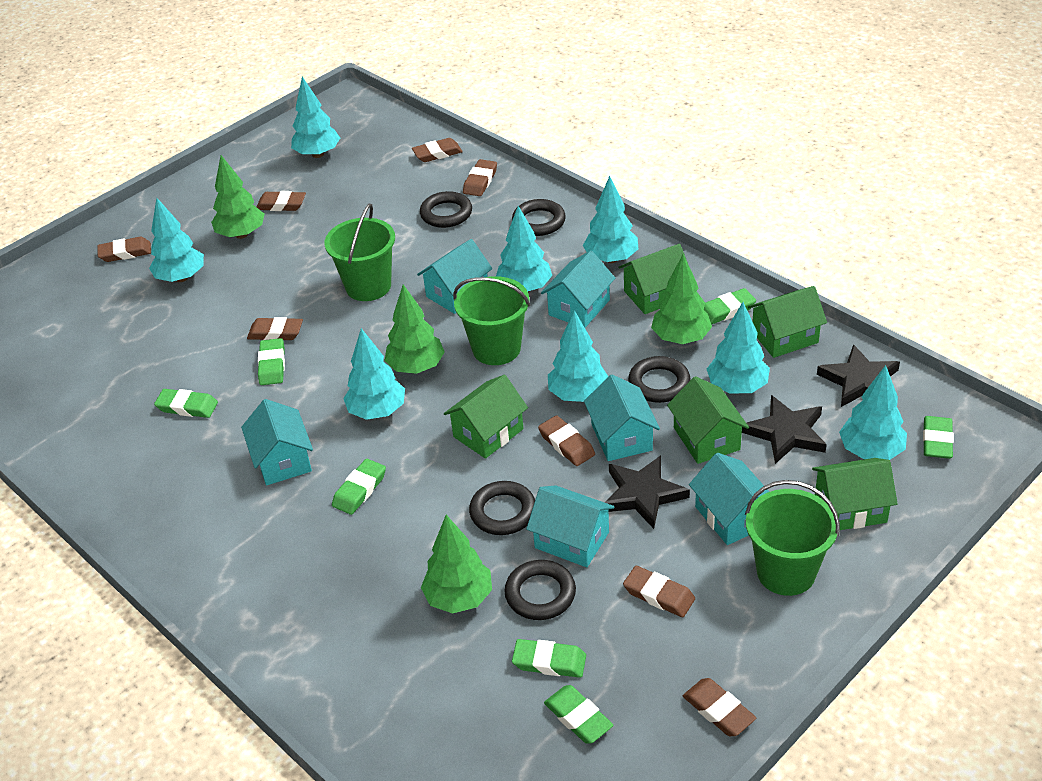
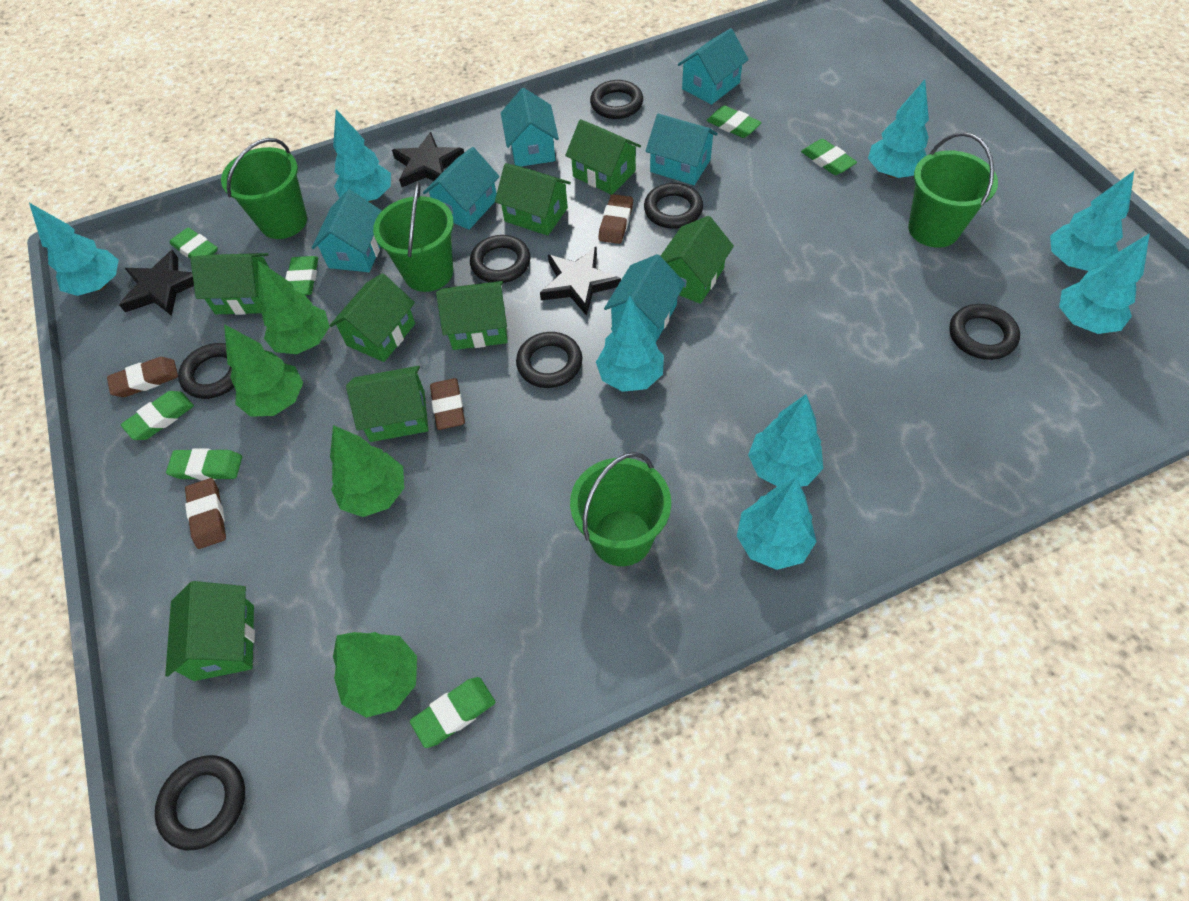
black ring: [420,191,472,228] [469,481,535,535] [504,560,576,620] [512,199,566,236] [628,356,691,403] = 5 -> [155,755,245,851] [178,343,234,399] [470,235,530,283] [516,332,582,388] [590,80,643,119] [644,183,703,229] [949,304,1020,360] = 7
brown eraser: [97,237,151,262] [247,317,303,340] [257,191,306,211] [412,138,463,162] [463,159,497,196] [538,415,595,466] [623,566,695,617] [683,678,756,736] = 8 -> [107,357,178,397] [185,478,226,549] [430,378,465,430] [598,194,633,244] = 4
green bucket: [324,203,395,301] [453,276,530,365] [745,480,840,596] = 3 -> [221,138,307,239] [373,181,454,292] [570,452,671,566] [908,132,998,248] = 4
green house: [444,375,528,459] [618,244,688,314] [667,376,749,464] [748,286,827,358] [812,458,898,530] = 5 -> [165,581,255,681] [190,253,269,315] [329,273,415,362] [346,366,428,442] [436,281,508,350] [495,163,571,236] [565,119,641,195] [661,216,734,304] = 8

